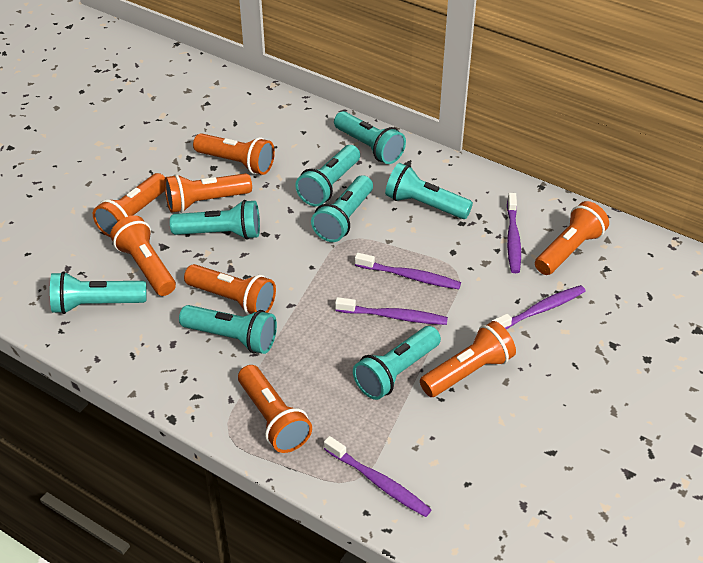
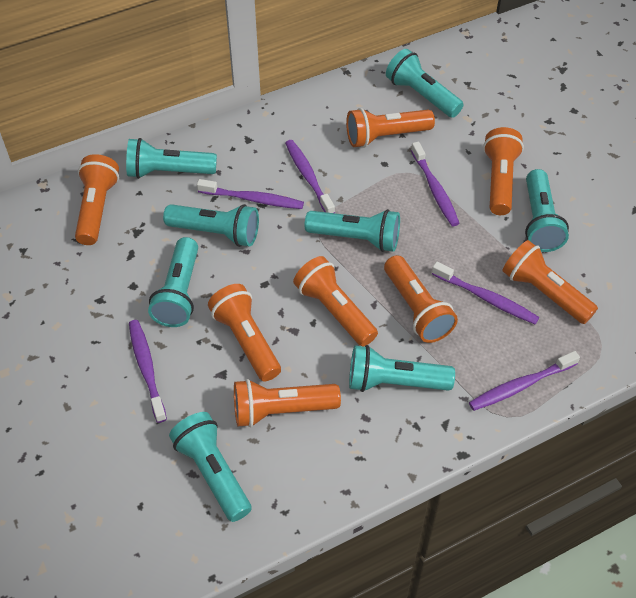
purple toothbrush: [324,436,432,517] [335,297,448,325] [355,253,461,289] [491,285,586,329] [507,193,521,273] = 5 -> [129,320,167,423] [197,179,304,209] [285,140,335,213] [411,142,460,226] [432,262,539,324] [469,351,580,411] = 6

